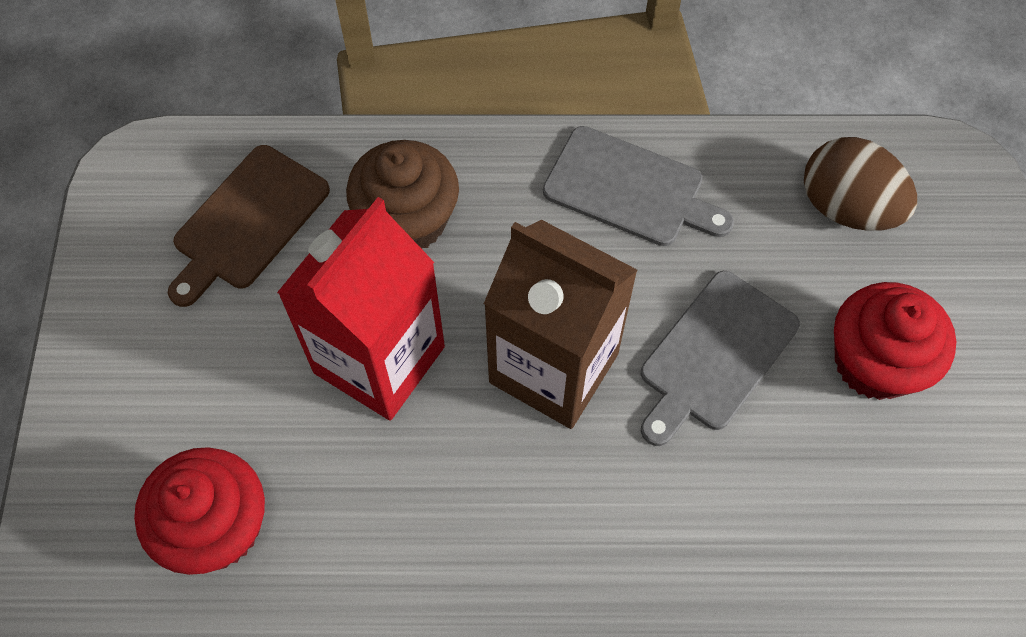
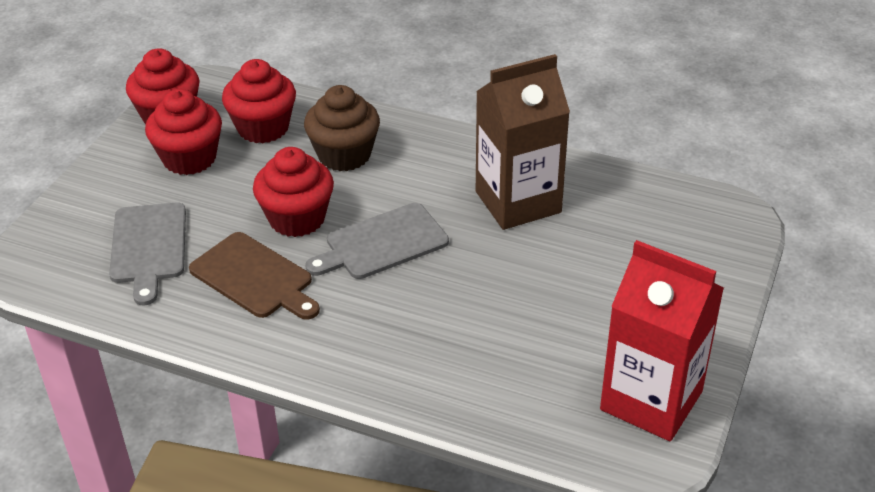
brown egg: [804,137,917,231] = 1 -> none = 0
red cupcake: [134,447,265,575] [834,282,956,400] = 2 -> [126,48,199,125] [145,89,222,175] [222,59,296,144] [253,147,334,237] = 4

